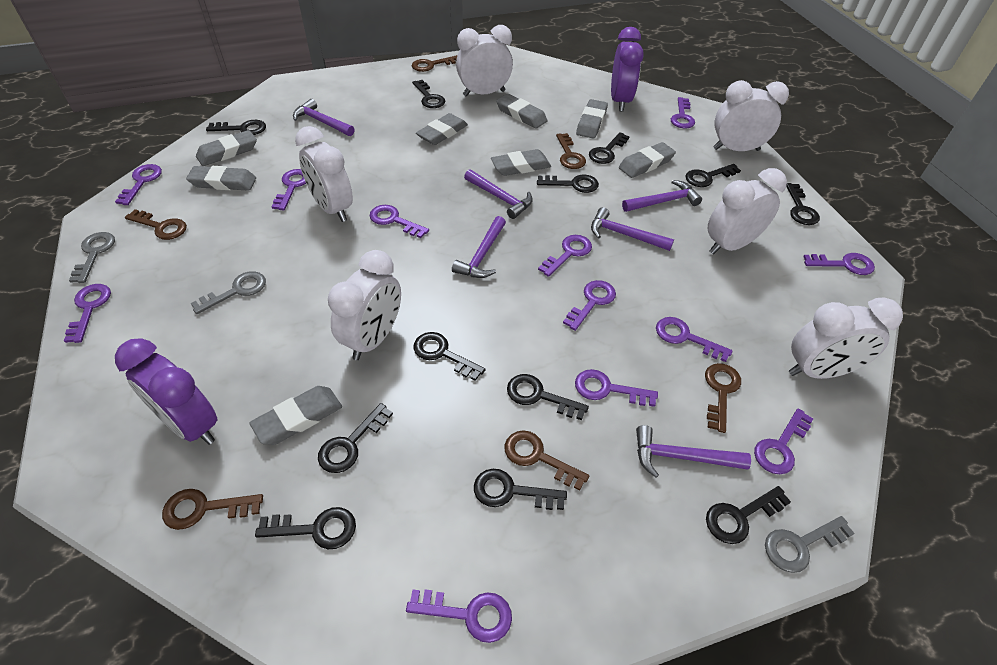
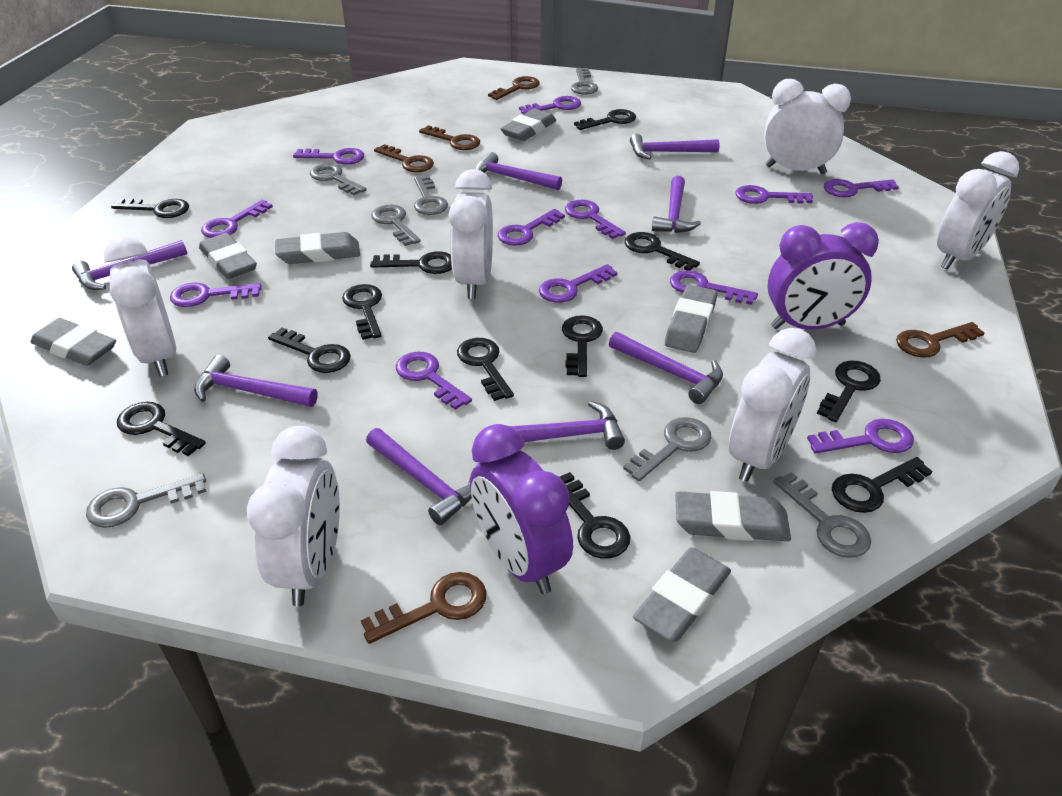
brown key: [125,209,187,240] [162,489,263,530] [412,55,458,72] [504,430,589,491] [556,133,586,169] [705,363,741,433] = 6 -> [361,572,487,644] [374,144,434,172] [419,125,480,150] [488,76,540,100] [896,322,985,358] = 5
grey eraser: [186,166,256,191] [196,130,257,166] [249,386,342,445] [416,113,468,145] [491,149,551,176] [496,94,547,129] [576,99,608,139] [619,142,676,178] = 8 -> [30,318,116,366] [199,233,257,279] [275,232,360,264] [500,109,556,141] [633,548,731,642] [665,285,717,353] [675,491,791,541] = 7
grey key: [69,232,115,283] [191,271,266,314] [765,516,855,573] = 3 -> [86,473,206,528] [310,163,366,195] [371,205,420,246] [414,175,448,215] [571,68,598,95] [623,417,712,481] [773,472,871,558] = 7
purple hammer: [293,99,355,136] [452,216,506,278] [464,169,533,219] [591,207,674,251] [622,180,702,212] [636,425,751,478] = 6 -> [72,240,187,290] [194,355,318,407] [366,428,472,525] [475,152,562,190] [510,401,625,450] [609,332,723,404] [630,134,720,160] [652,176,701,233] = 8

